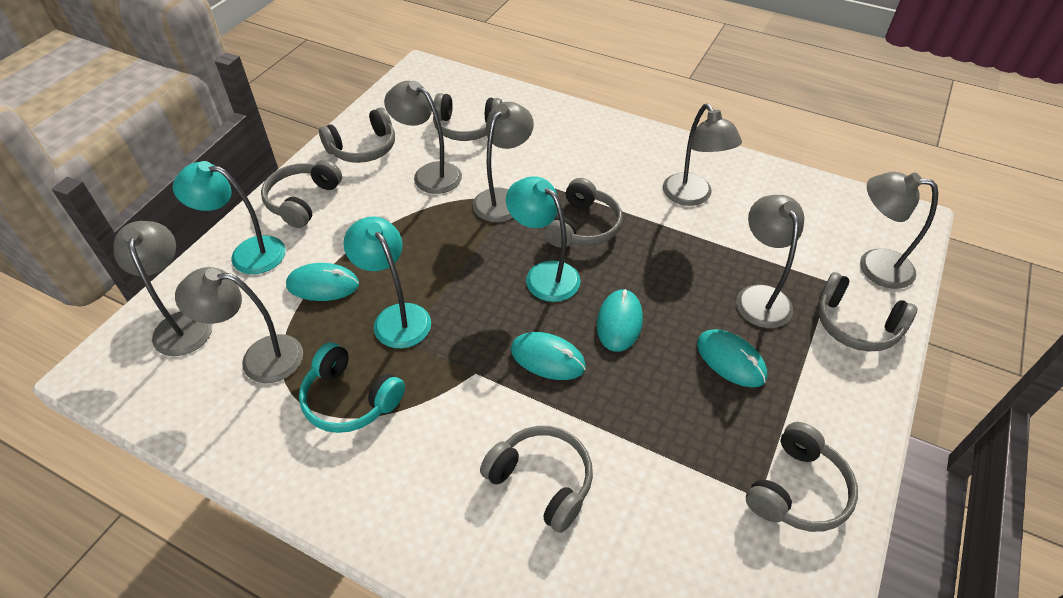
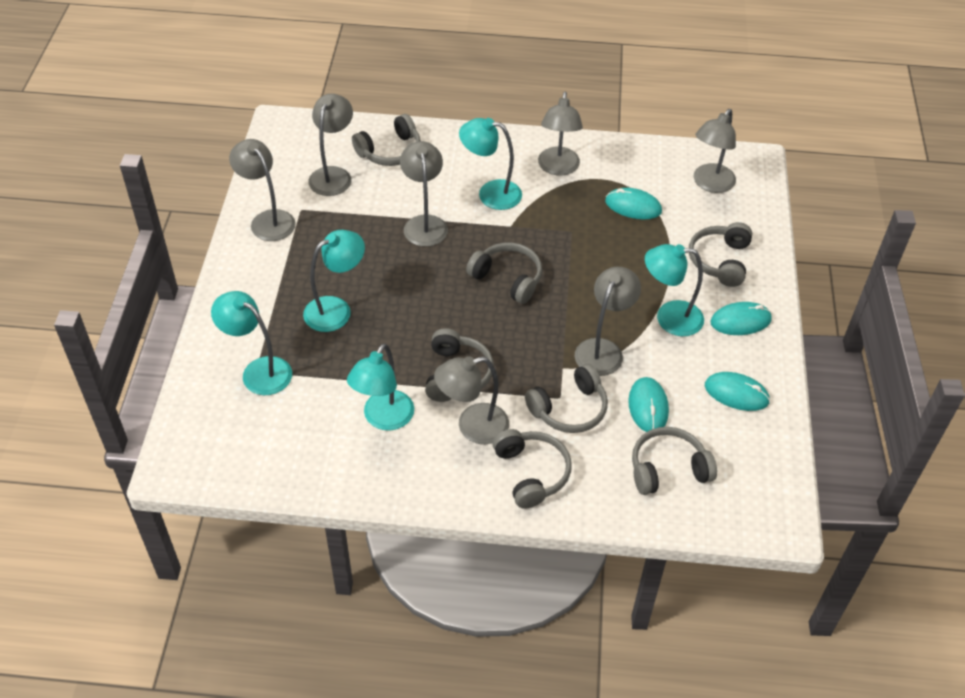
turquoise headphones: [299,342,405,433] = 1 -> none = 0
turquoise lamp: [173,161,285,274] [343,216,431,348] [506,176,581,302] = 3 -> [211,291,292,395] [303,230,365,332] [347,344,414,431] [459,118,522,210] [645,244,704,336] = 5

